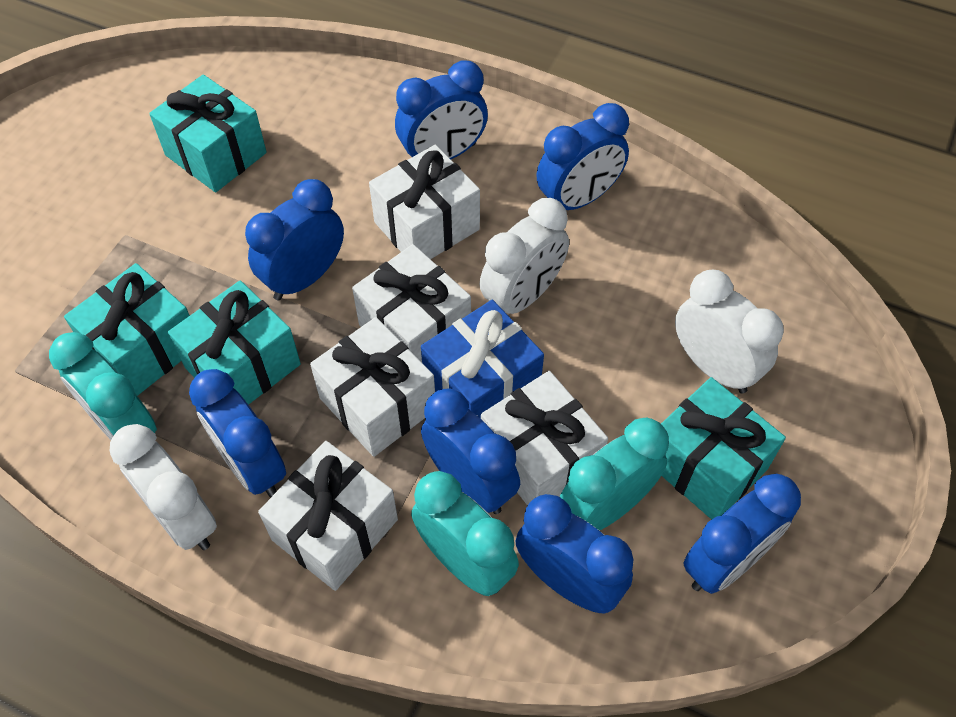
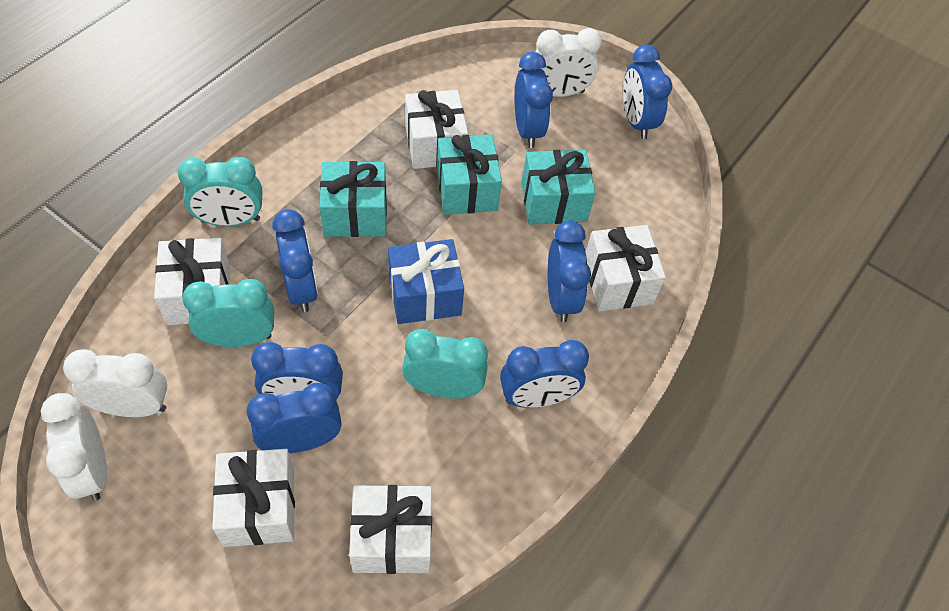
turquoise gift: [64,263,190,396] [149,75,267,192] [168,280,301,405] [661,377,786,520] = 4 -> [320,161,387,237] [437,134,502,215] [521,150,596,225] = 3

